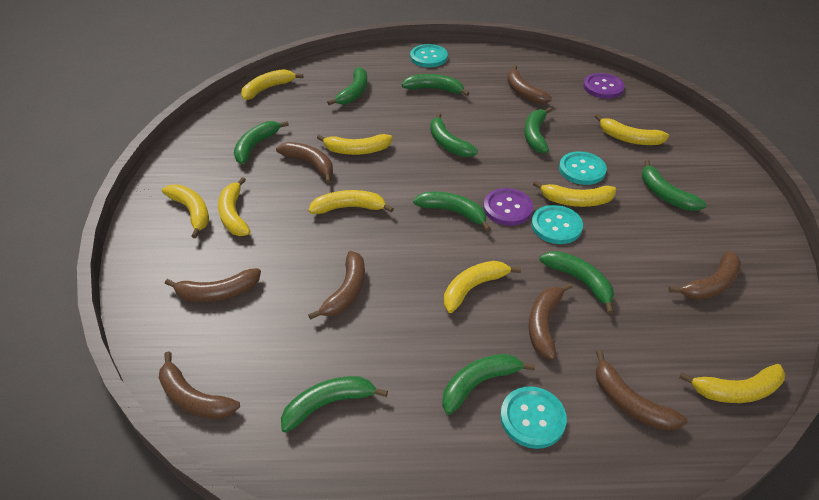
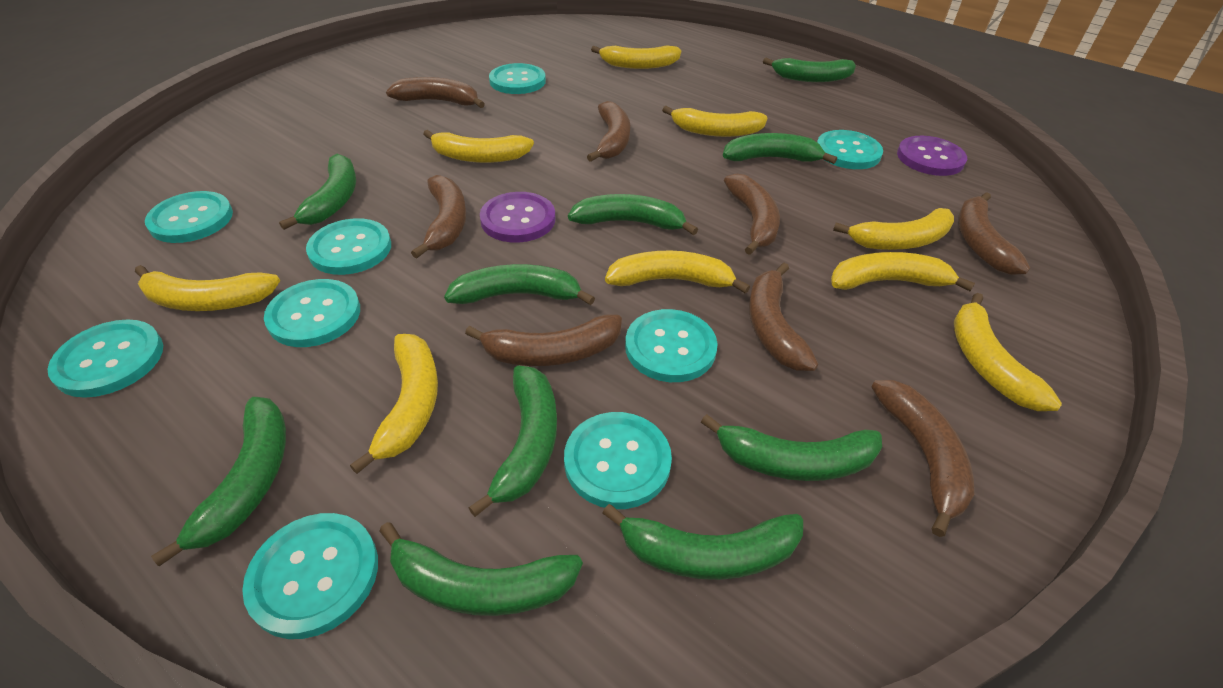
turquoise button: [410,44,448,67] [500,386,567,449] [531,205,583,244] [559,151,607,185] = 4 -> [48,319,163,398] [145,191,233,243] [242,513,378,639] [264,279,360,347] [306,218,391,275] [489,63,546,94] [564,412,672,509] [625,309,718,382] [817,130,883,169] = 9

